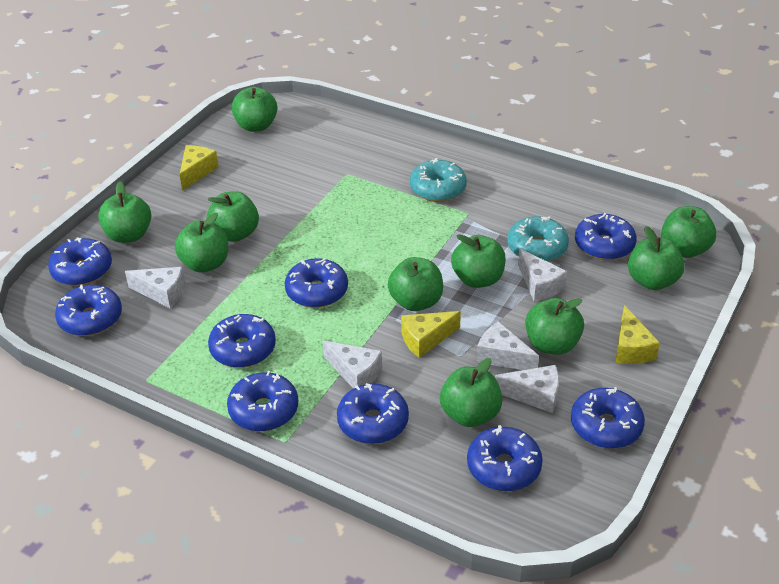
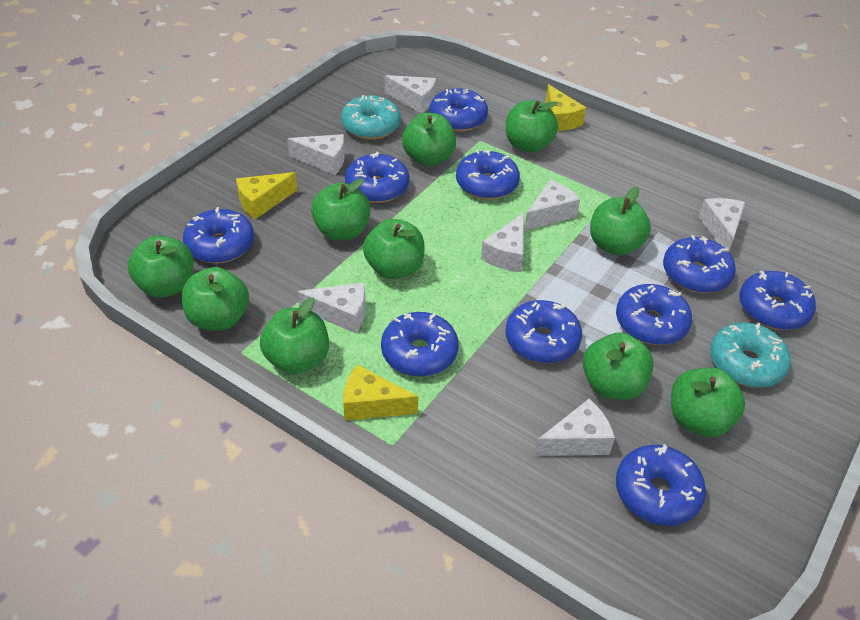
blue donut: [48,237,112,286] [55,285,122,336] [208,314,276,368] [227,371,298,432] [284,258,348,308] [337,383,409,444] [467,425,543,491] [571,387,645,449] [575,213,637,260] = 9 -> [183,207,254,264] [345,152,409,203] [381,312,459,377] [430,88,488,132] [456,149,520,199] [505,300,582,363] [616,284,692,345] [616,444,706,526] [663,235,736,293] [739,271,816,330] = 10
white cheese: [125,267,185,309] [323,341,382,389] [477,321,539,370] [495,365,559,413] [518,249,567,302] = 5 -> [287,134,345,175] [297,283,366,333] [385,75,436,113] [481,213,524,272] [524,180,580,231] [535,399,615,456] [699,198,745,252] = 7

